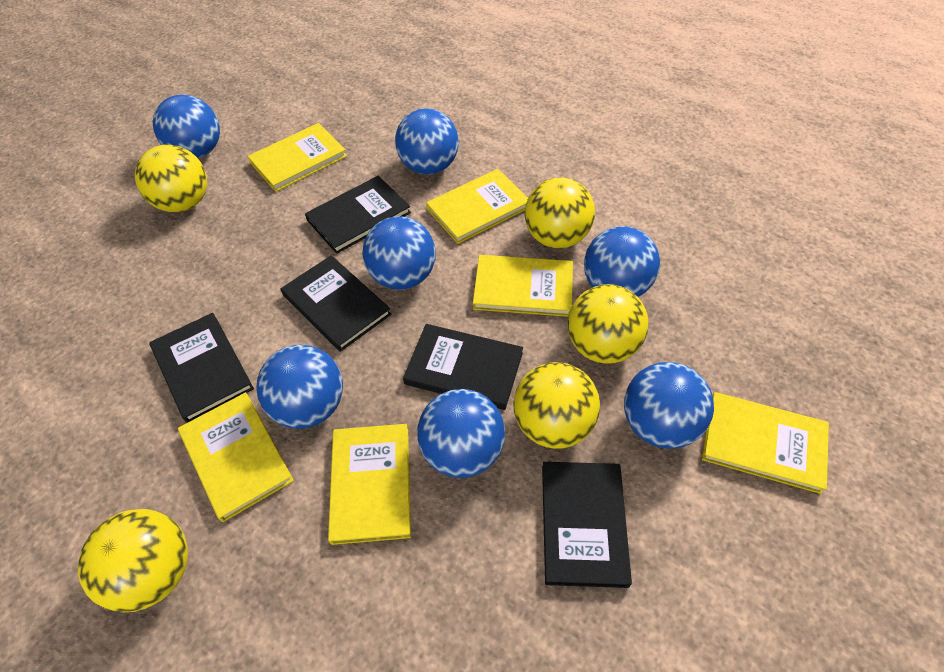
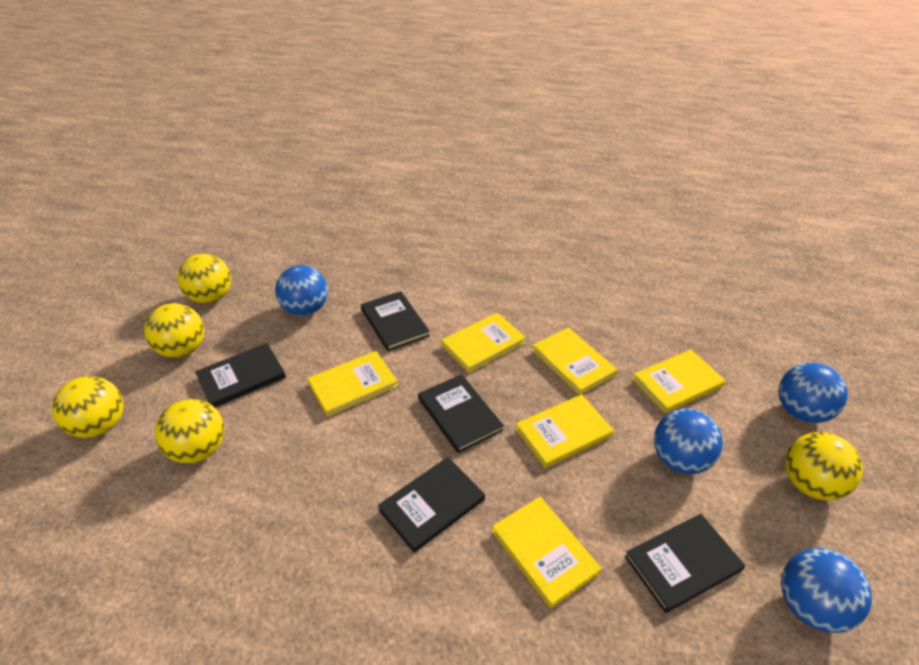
blue ball: [153,94,220,158] [257,345,343,429] [362,216,435,290] [395,108,459,175] [417,389,505,478] [584,226,660,297] [624,362,714,449] = 7 -> [275,265,328,316] [654,408,723,474] [778,363,848,423] [781,548,872,633] = 4

